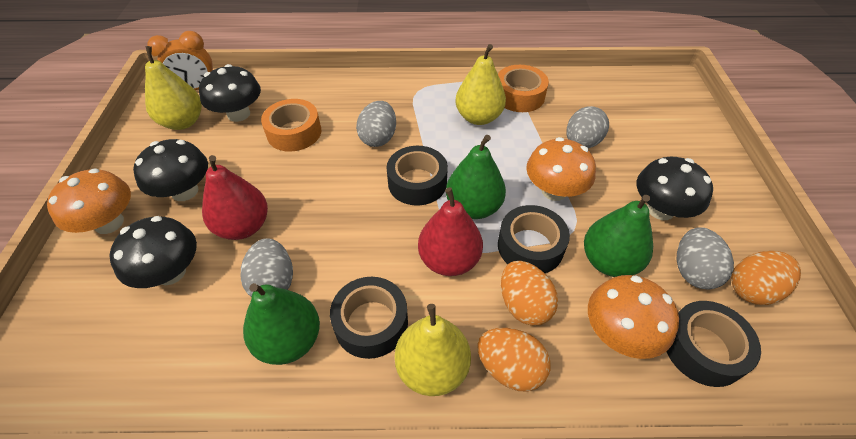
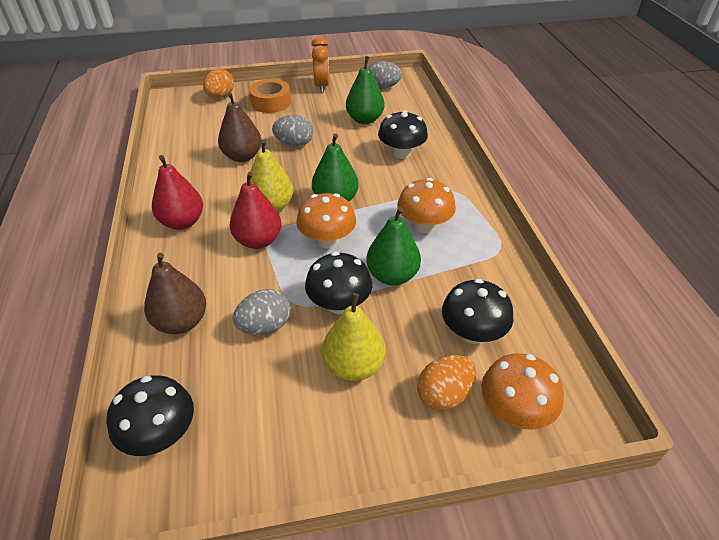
black tape: [330,277,408,359] [386,146,448,206] [498,205,570,273] [666,301,761,387] = 4 -> none = 0
brown pear: none = 0 -> [144,253,206,334] [218,92,262,162] = 2
grey egg: [241,238,293,297] [356,101,396,147] [567,106,609,148] [677,227,734,289] = 4 -> [233,289,291,335] [272,115,313,146] [369,61,402,89] = 3
orange egg: [477,328,551,392] [501,261,558,326] [731,251,801,305] = 3 -> [203,69,234,98] [417,355,476,411] = 2
orange tape: [261,99,321,152] [498,65,549,112] = 2 -> [249,79,291,113] = 1
yellow pear: [145,46,202,130] [395,304,471,396] [455,44,506,125] = 3 -> [250,140,293,212] [322,293,385,381] = 2

